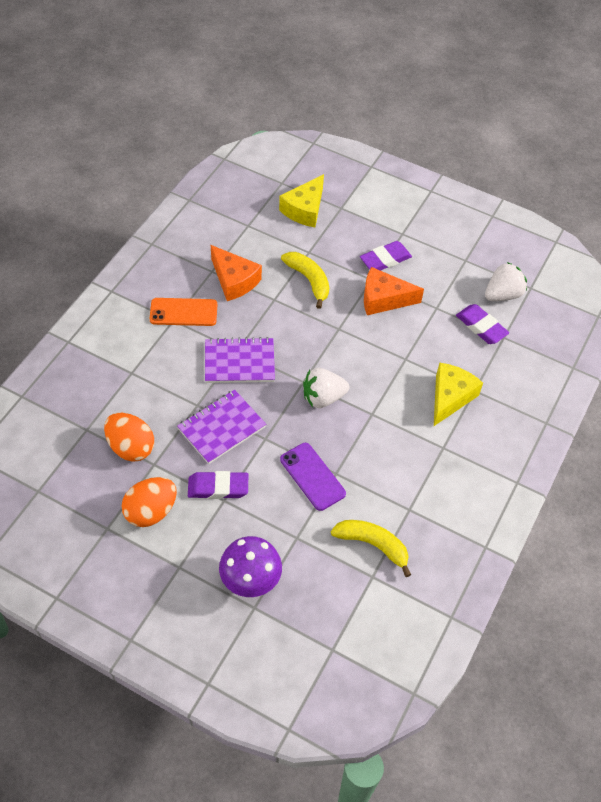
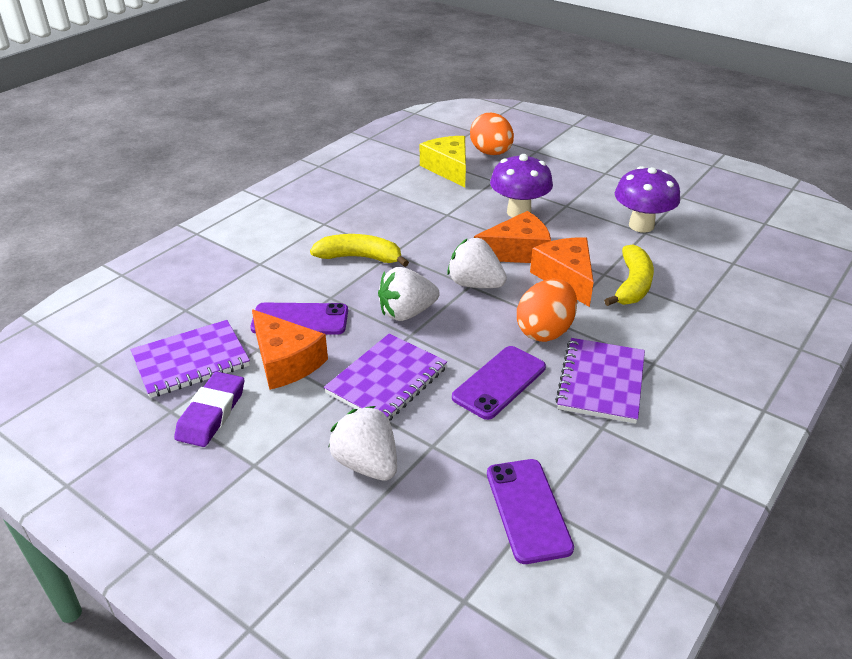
orange cheese: [211,245,262,301] [364,267,424,315] = 2 -> [252,309,328,390] [474,211,551,263] [530,238,594,307] = 3
orange phone: [149,298,217,326] = 1 -> none = 0
purple eraser: [188,471,248,499] [360,241,412,271] [456,304,509,344] = 3 -> [174,372,244,447] = 1
purple mushroom: [219,536,282,597] = 1 -> [490,154,553,218] [615,166,680,233] = 2
purple notebook: [177,390,266,464] [205,337,275,383] = 2 -> [130,320,250,398] [324,334,447,421] [555,338,645,424] = 3
purple phone: [280,443,346,511] = 1 -> [250,303,348,335] [452,346,546,420] [487,459,574,564] = 3
white strawberry: [303,368,349,408] [485,262,527,301] = 2 -> [329,406,397,481] [378,267,440,321] [447,238,507,288] = 3
yellow cheese: [279,174,324,227] [434,363,483,426] = 2 -> [420,136,466,187] = 1

